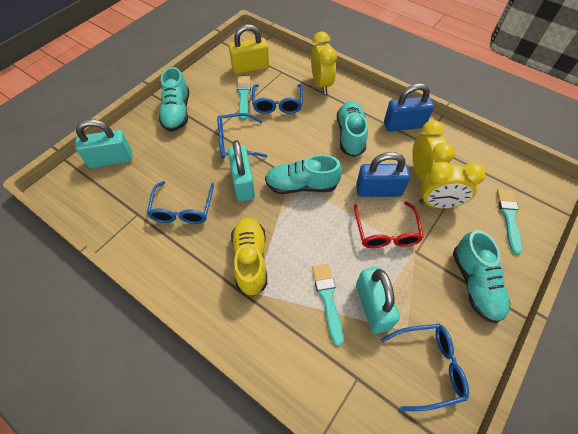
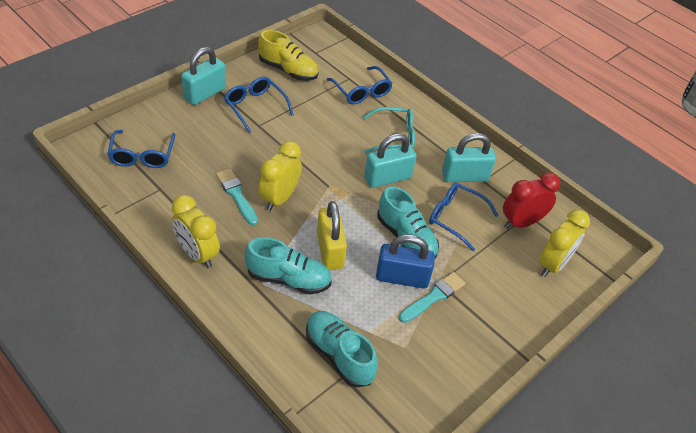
blue padlock: [356,152,410,197] [384,83,434,132] = 2 -> [376,234,435,289] = 1
red clock: none = 0 -> [503,172,561,229] = 1
red glasses: [354,202,424,248] = 1 -> none = 0
turquoise brush: [237,76,251,120] [312,264,344,346] [497,189,522,255] = 3 -> [216,169,258,225] [399,272,465,323] = 2
turquoise glasses: none = 0 -> [363,107,415,153] = 1
turquoise shoe: [159,67,189,132] [265,154,342,194] [337,101,368,157] [453,230,511,323] = 4 -> [245,237,332,294] [306,311,378,387] [377,186,439,258] = 3

